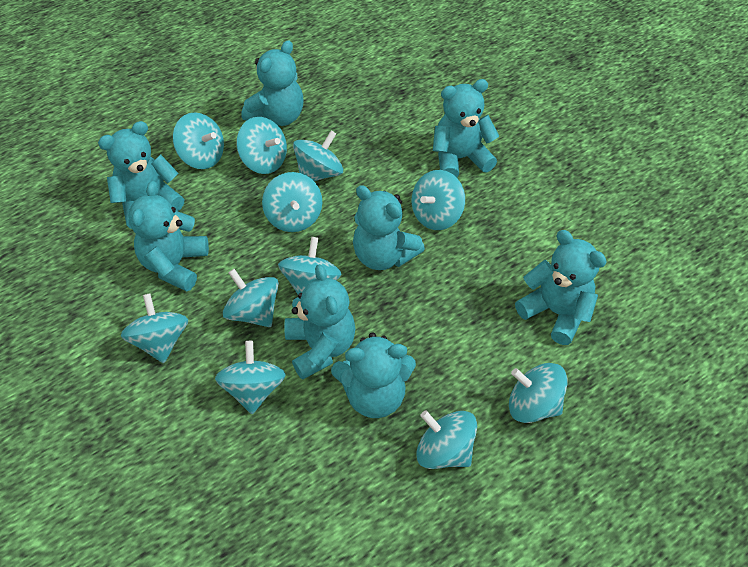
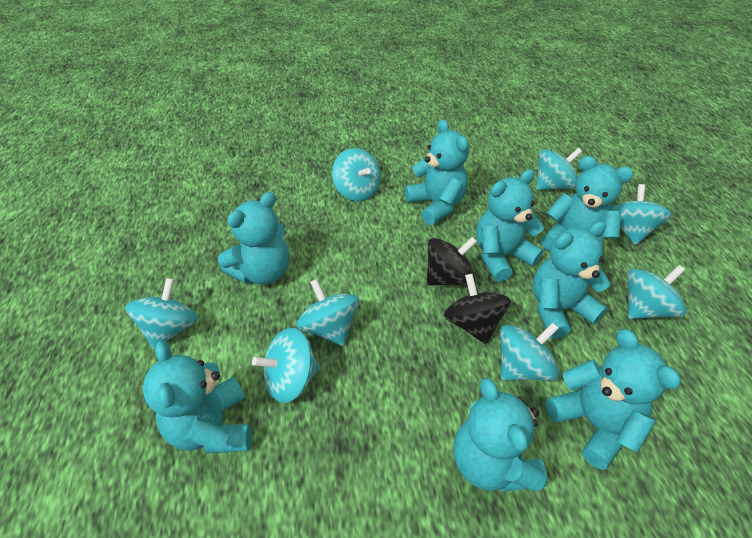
black spinning top: none = 0 -> [427,237,477,286] [444,274,511,344] = 2
turquoise spinning top: [121,294,188,363] [173,112,224,169] [215,341,286,414] [223,269,279,327] [236,117,287,174] [262,172,322,232] [278,237,341,294] [293,131,343,181] [412,170,465,230] [416,410,477,469] [509,363,567,423] = 11 -> [125,278,198,350] [252,328,319,403] [296,279,359,346] [332,148,381,201] [500,322,559,381] [536,148,582,190] [612,184,672,245] [627,265,687,319] = 8

